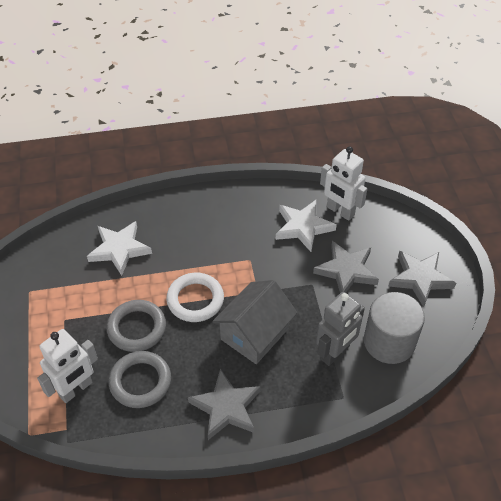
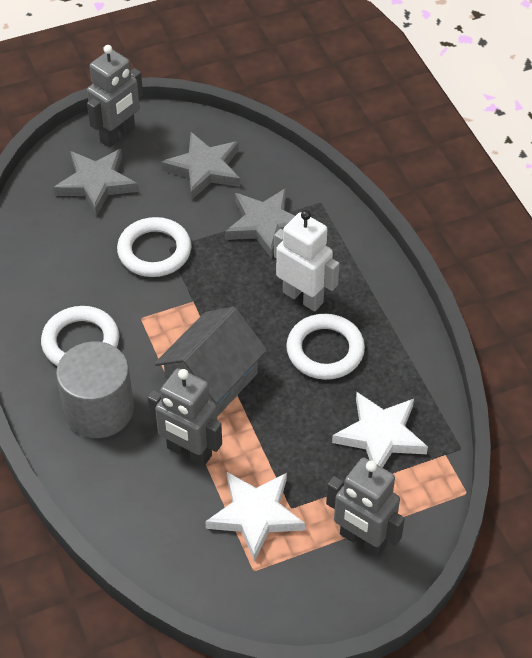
grey ring: [107,300,166,352] [109,351,171,408] = 2 -> none = 0
grey robot: [316,292,365,366] = 1 -> [87,45,143,148] [148,368,222,467] [326,458,405,557] = 3
white ring: [166,273,224,322] = 1 -> [41,306,119,366] [117,217,191,277] [286,314,365,380] = 3
white robot: [37,329,98,403] [320,146,367,221] = 2 -> [274,210,339,311] = 1

